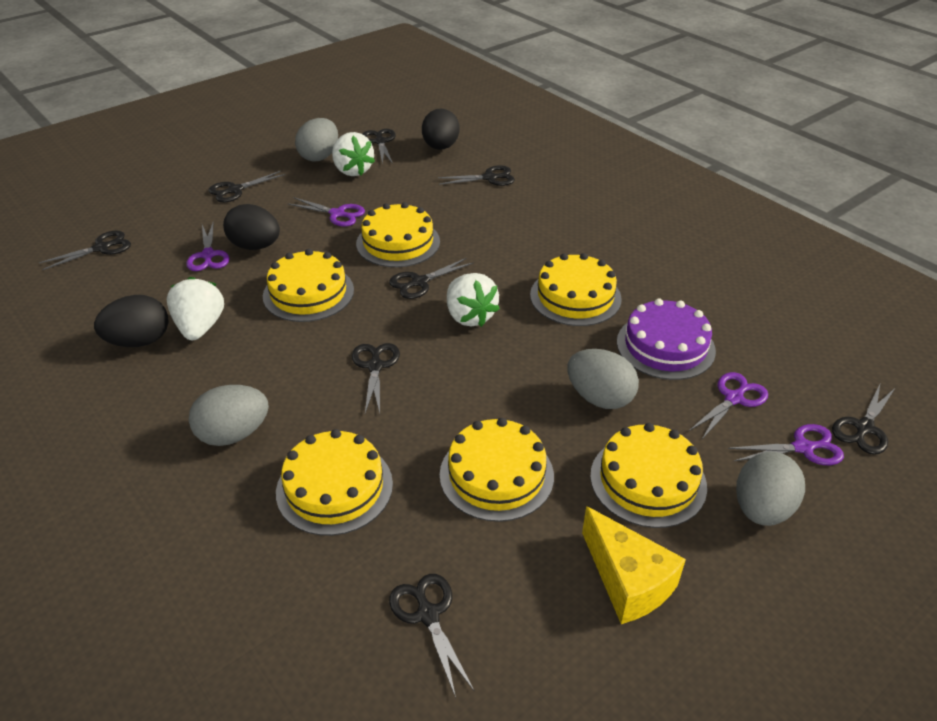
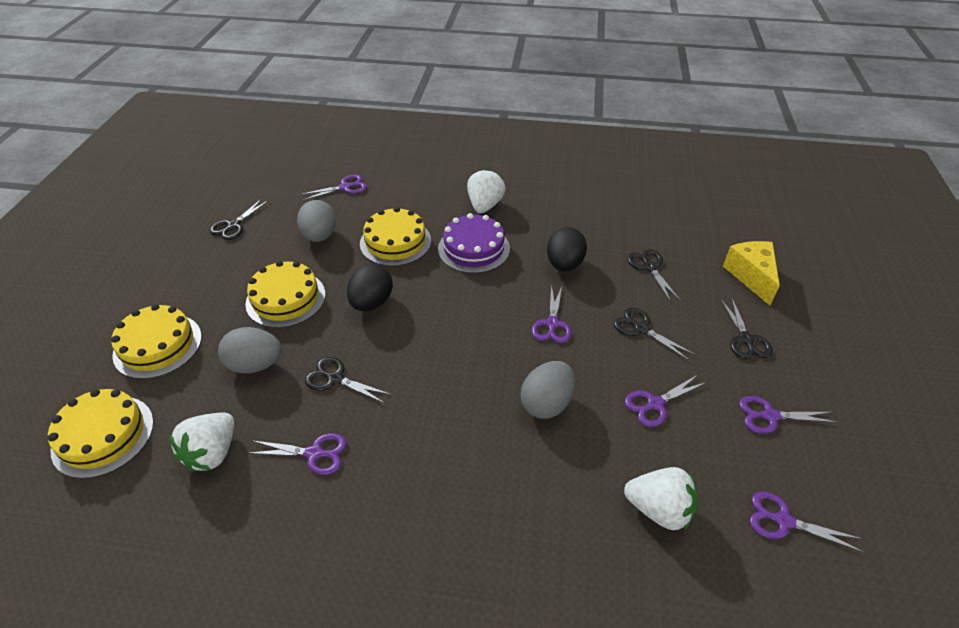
black egg: [94,295,169,347] [223,204,280,250] [422,108,460,150] = 3 -> [347,264,393,311] [547,227,587,272] = 2
black scissors: [39,230,131,270] [208,171,285,203] [352,343,400,413] [363,129,396,164] [389,258,474,299] [389,574,474,698] [438,165,515,186] [832,382,896,455] = 8 -> [210,198,269,240] [305,357,391,403] [614,308,695,360] [627,249,680,302] [721,298,773,359] = 5
grey egg: [189,385,269,446] [295,118,338,162] [567,349,639,409] [736,452,805,526] = 4 -> [218,327,282,374] [297,200,336,242] [520,361,575,419] = 3
purple scissors: [186,221,229,271] [288,198,365,226] [689,372,768,439] [728,424,844,465] = 4 -> [248,433,347,475] [300,175,367,201] [532,285,572,343] [625,375,707,427] [739,396,838,434] [749,491,864,553] = 6
yellow cake: [263,249,354,322] [276,429,393,536] [356,202,440,267] [440,418,554,522] [530,253,622,326] [590,423,707,528] = 6 -> [48,389,154,479] [111,304,202,379] [245,261,325,328] [360,207,431,266] = 4

